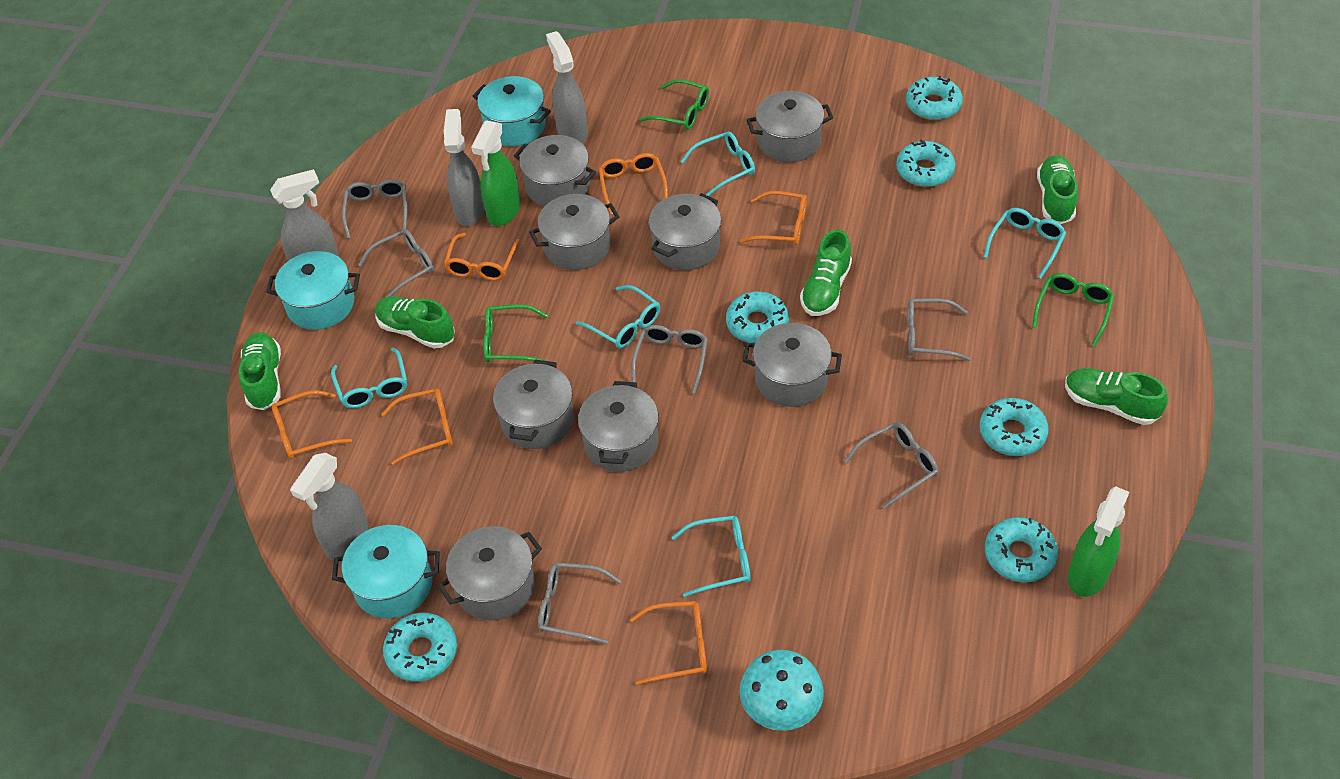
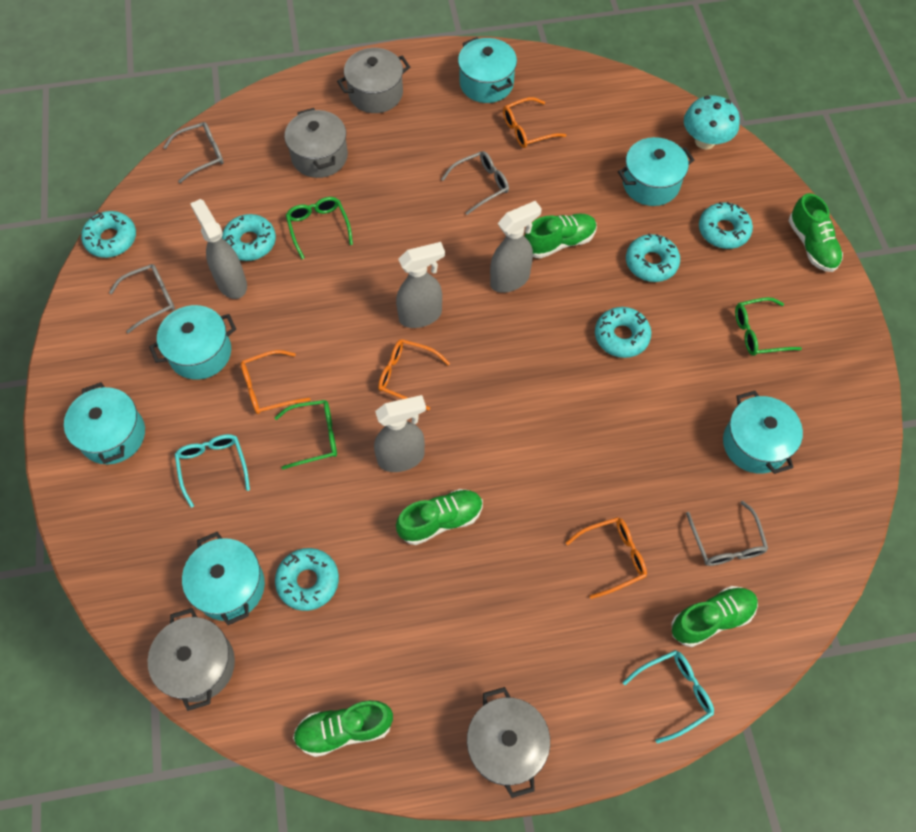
green spray bottle: [471,121,520,226] [1068,486,1130,597] = 2 -> none = 0
grey glasses: [342,179,407,239] [358,229,434,297] [538,562,622,644] [631,325,708,393] [845,422,938,509] [907,298,971,361] = 6 -> [109,264,175,333] [163,122,224,183] [441,151,509,215] [686,501,768,566] = 4
grey pot: [438,526,542,621] [493,360,574,449] [514,135,596,207] [529,194,619,270] [578,381,659,472] [649,193,721,270] [742,323,842,407] [746,91,833,162] = 8 -> [148,608,235,711] [284,108,348,178] [337,48,410,113] [467,687,550,798] = 4
orange glasses: [272,390,352,459] [381,388,453,465] [444,233,520,281] [599,153,668,215] [630,601,707,685] [741,191,807,245] = 6 -> [241,350,311,414] [378,339,450,410] [503,97,566,148] [566,517,647,599] = 4
turquoise glasses: [331,347,407,408] [576,285,660,349] [672,516,751,597] [681,131,755,196] [984,208,1066,279] = 5 -> [175,434,250,508] [623,650,714,744] = 2
turquoise pot: [266,251,360,330] [332,525,440,619] [473,76,551,146] = 3 -> [64,382,145,464] [149,305,236,380] [182,532,265,625] [458,37,517,103] [618,137,694,206] [723,391,803,474] = 6

